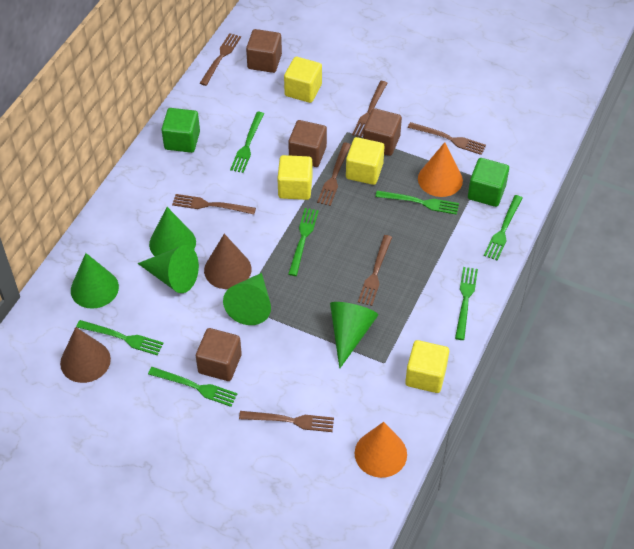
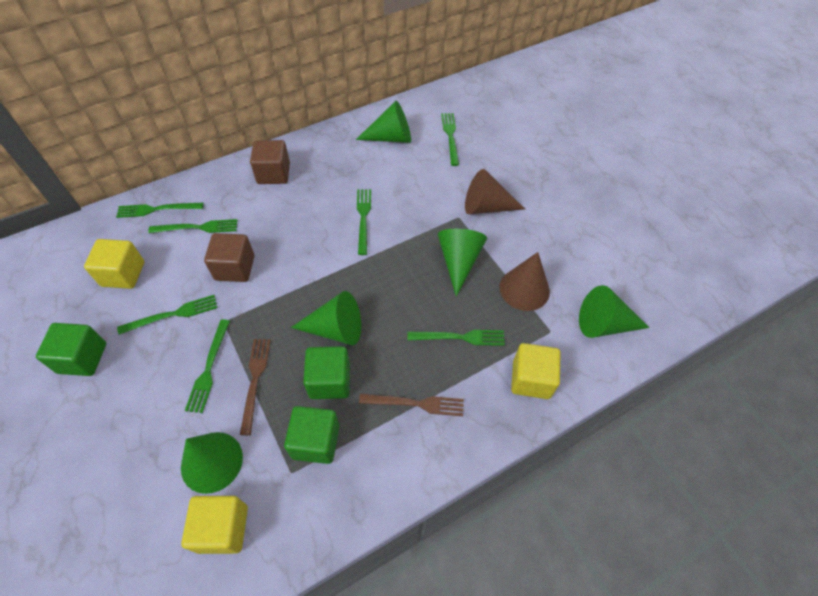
brown cube: [196,328,242,381] [246,29,282,73] [288,120,327,167] [363,108,402,156] = 4 -> [204,233,255,282] [250,140,290,184] = 2
brown fork: [172,194,256,214] [200,33,241,86] [239,411,334,432] [317,142,351,206] [352,81,387,137] [358,235,392,306] [408,122,486,155] = 7 -> [240,339,271,435] [359,393,464,416] = 2
green cube: [161,108,200,153] [468,158,509,207] = 2 -> [36,323,106,376] [284,406,339,464] [303,346,350,399] = 3
orange cone: [355,422,407,478] [418,142,463,197] = 2 -> none = 0
yellow cube: [277,155,312,200] [284,57,322,103] [346,137,384,185] [405,340,449,393] = 4 -> [84,239,144,289] [181,496,248,554] [511,343,560,399] = 3

